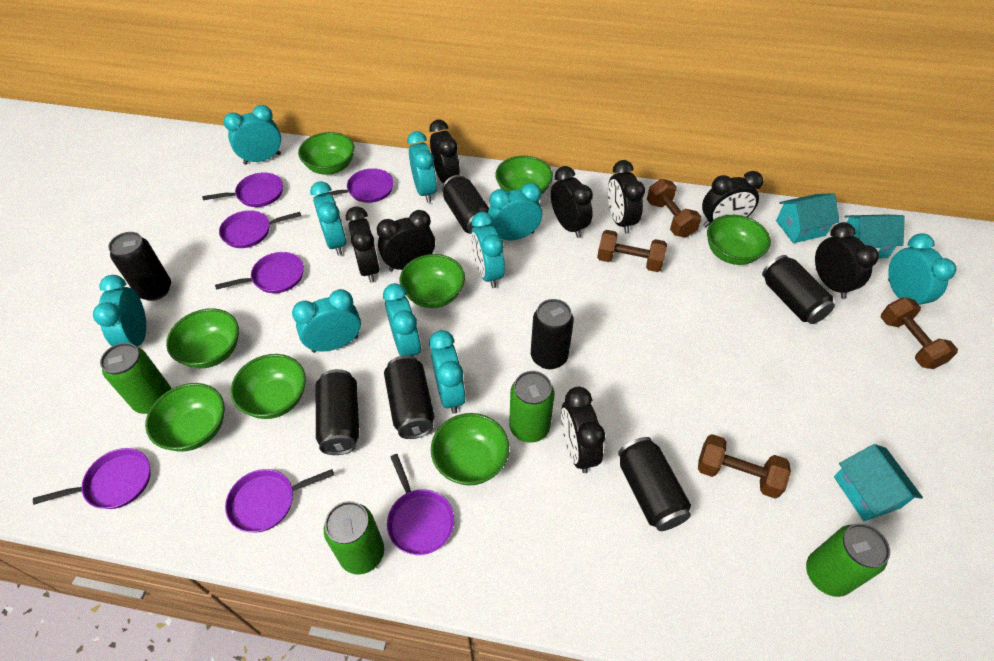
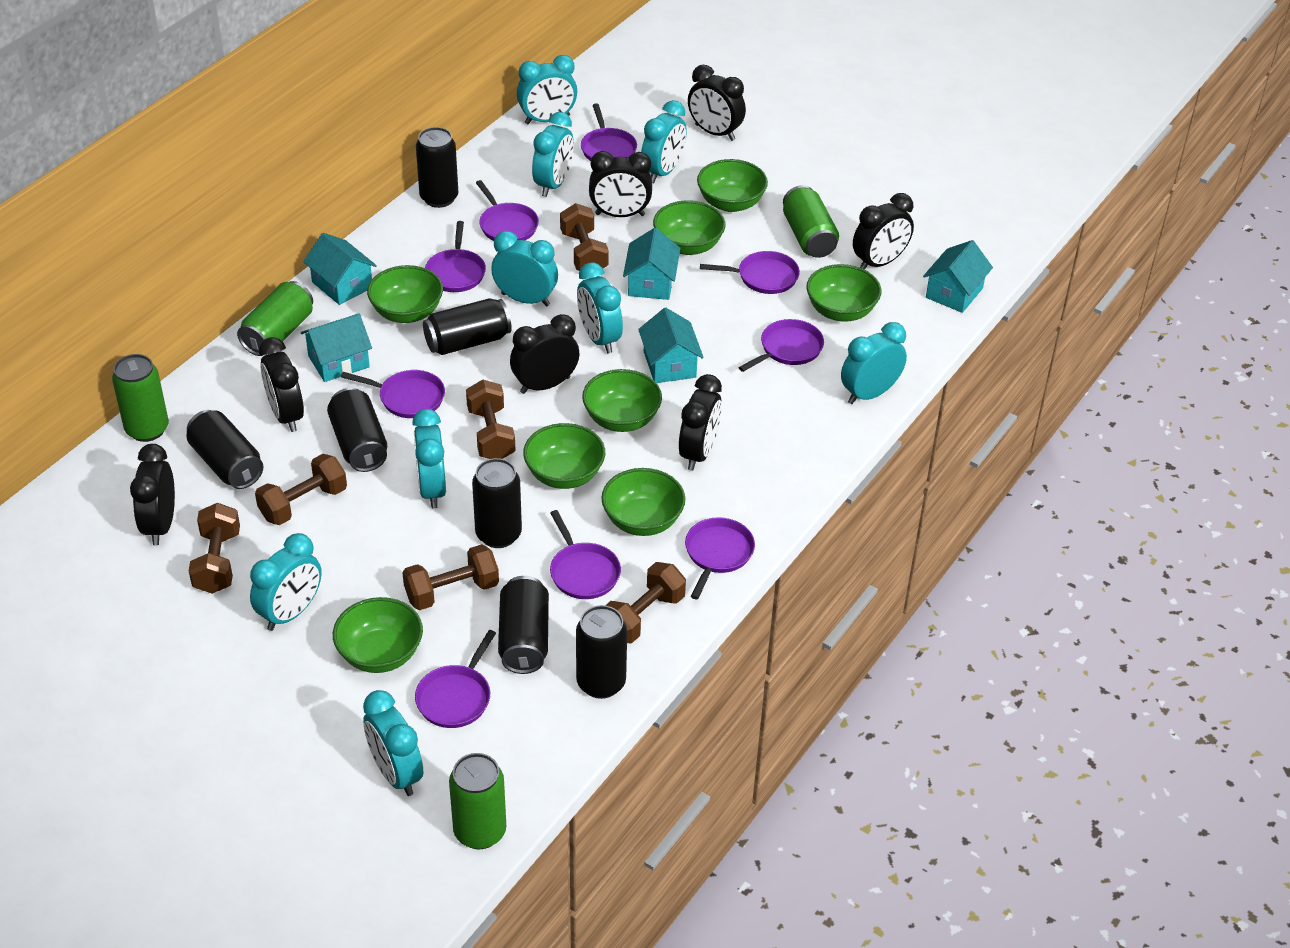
black clock: [346,206,380,283] [377,210,435,271] [429,120,460,183] [551,166,593,238] [561,387,605,473] [608,160,645,234] [702,171,763,227] [815,222,879,299] = 8 -> [130,444,175,545] [259,337,304,432] [510,314,579,394] [589,151,652,217] [679,374,722,471] [688,65,746,141] [853,193,914,270] = 7
brown dumbbell: [597,230,667,272] [647,179,702,238] [698,434,791,498] [881,297,958,369] = 4 -> [189,503,240,594] [255,454,347,525] [402,544,499,610] [466,380,516,459] [560,203,609,271] [605,562,686,644] = 6
purple pan: [33,448,151,509] [202,172,283,207] [215,252,304,293] [219,210,301,248] [225,469,334,533] [319,168,394,203] [387,454,454,555] = 7 -> [341,370,445,418] [415,630,496,728] [425,221,486,292] [476,180,539,241] [550,510,621,599] [581,103,637,161] [685,517,755,599] [700,251,800,294] [739,319,824,372] = 9
turquoise clock: [93,275,146,347] [223,105,281,165] [292,289,361,353] [310,181,346,256] [383,283,421,357] [407,131,437,203] [429,330,466,414] [471,212,505,288] [488,183,542,240] [888,233,956,305] = 10 -> [250,533,322,631] [363,690,423,796] [412,409,446,508] [491,231,558,306] [517,55,577,124] [532,112,574,197] [577,262,623,354] [641,100,687,183] [841,322,907,404] = 9
turquoise house: [776,193,840,243] [834,444,923,521] [844,215,905,258] = 3 -> [301,313,372,382] [303,233,377,305] [623,228,680,300] [638,308,704,383] [923,240,993,313] = 5

